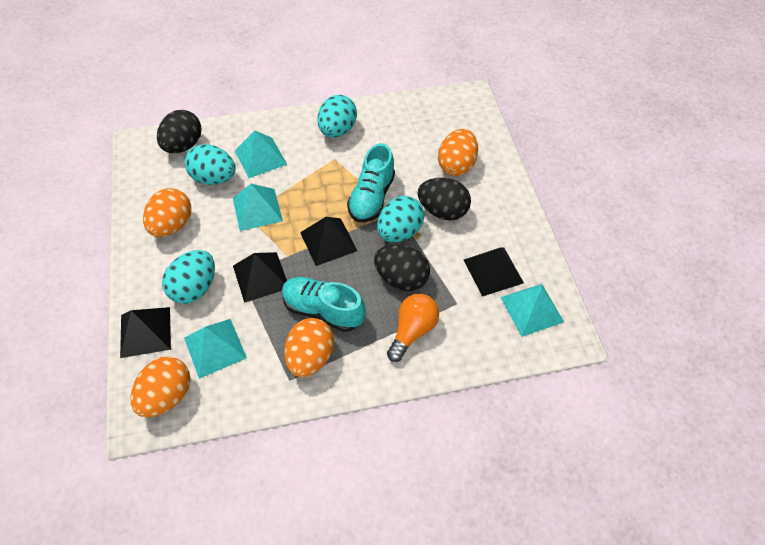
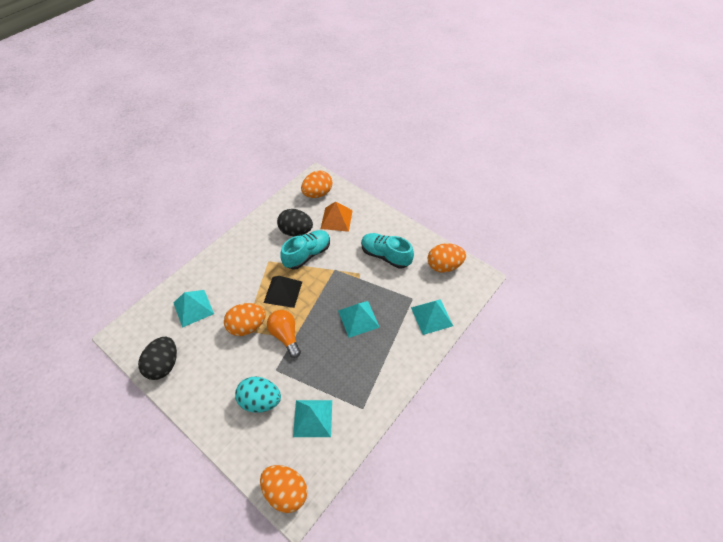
black egg: [157,110,202,153] [374,244,430,291] [417,178,471,220] = 3 -> [138,336,177,380] [277,209,313,236] = 2
black pyramid: [120,307,171,358] [233,252,287,303] [300,217,357,266] [464,247,524,296] = 4 -> [264,276,302,308] = 1
orange pyramid: none = 0 -> [321,201,353,232] = 1
turquoise egg: [162,250,215,304] [184,144,236,185] [317,95,357,138] [377,196,425,242] = 4 -> [235,376,281,413] = 1

